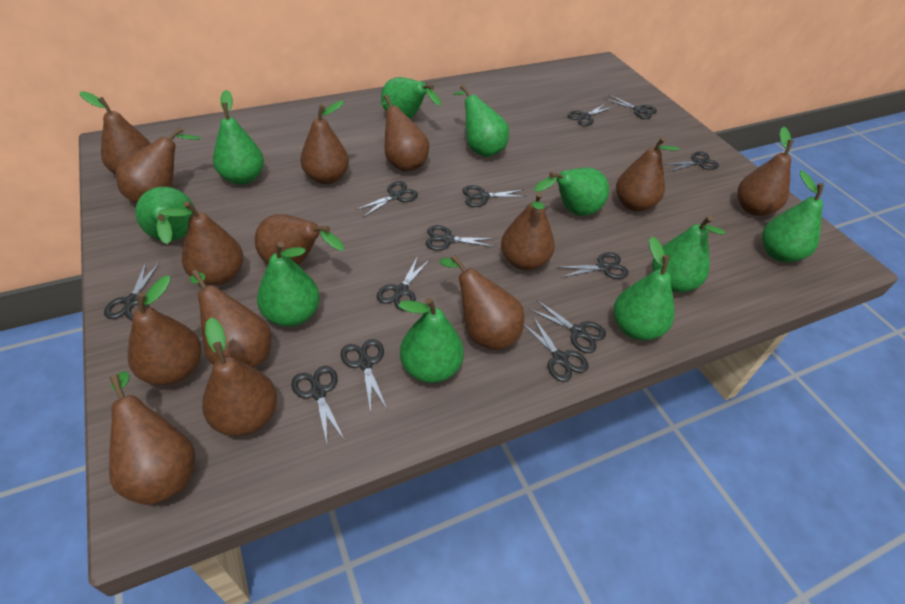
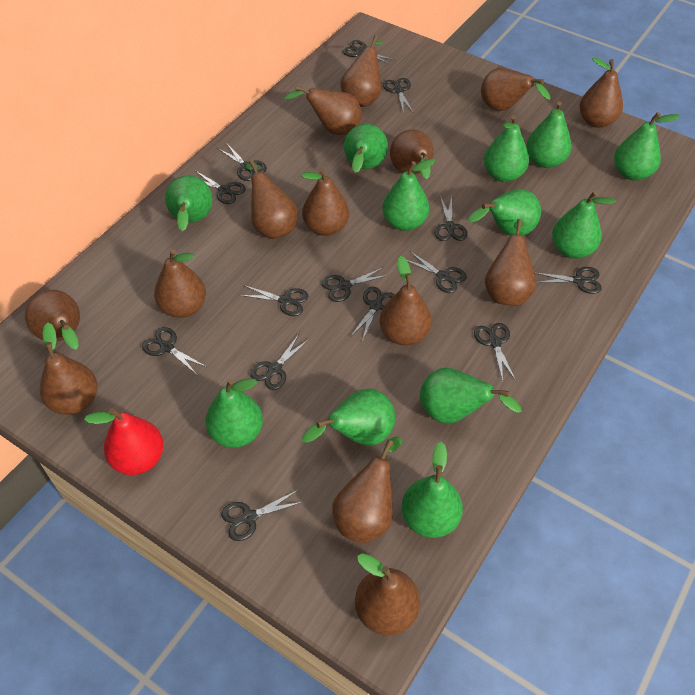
black scissors: [104,262,160,320] [291,366,345,443] [340,339,387,412] [356,181,418,217] [377,256,430,311] [426,225,495,250] [462,185,527,207] [524,317,588,382] [529,300,606,353] [556,252,629,279] [568,104,613,126] [605,95,657,119] [663,151,719,172] = 13 -> [142,327,207,375] [196,171,246,204] [219,144,267,181] [221,490,303,541] [239,285,309,316] [250,334,309,390] [322,267,389,302] [343,40,395,64] [350,287,395,342] [383,78,414,114] [407,251,467,293] [435,196,468,241] [474,323,516,381] [535,267,602,294] = 14
green pear: [135,187,194,244] [213,90,264,184] [257,241,320,327] [381,77,441,119] [398,298,464,383] [454,85,509,157] [534,168,609,216] [613,237,674,340] [652,215,726,293] [762,170,824,262] = 10 -> [165,175,213,231] [205,378,263,448] [302,389,395,446] [344,124,388,173] [382,159,435,231] [402,442,463,538] [420,368,522,424] [468,189,541,236] [484,115,529,182] [526,101,572,168] [552,191,616,259] [614,112,680,180] = 12
red pear: none = 0 -> [84,408,164,475] = 1

